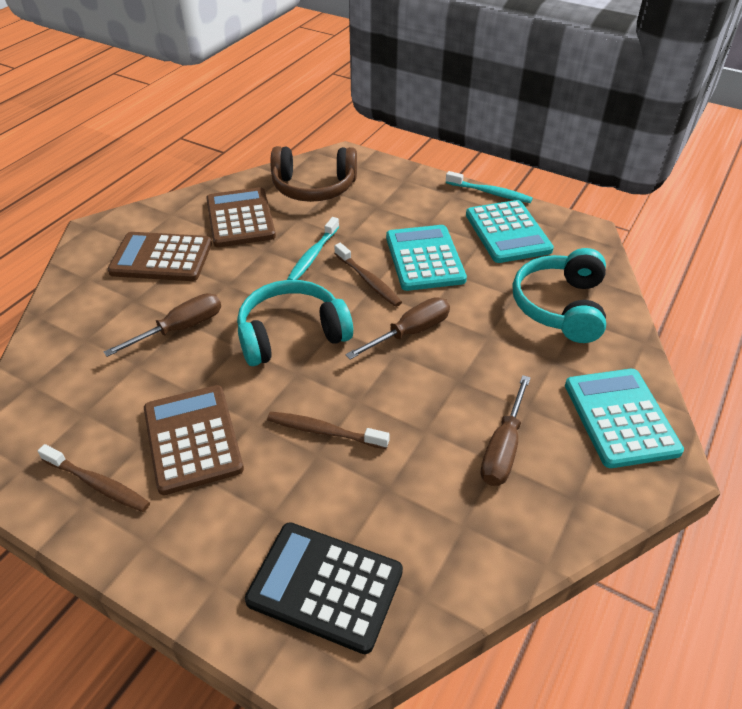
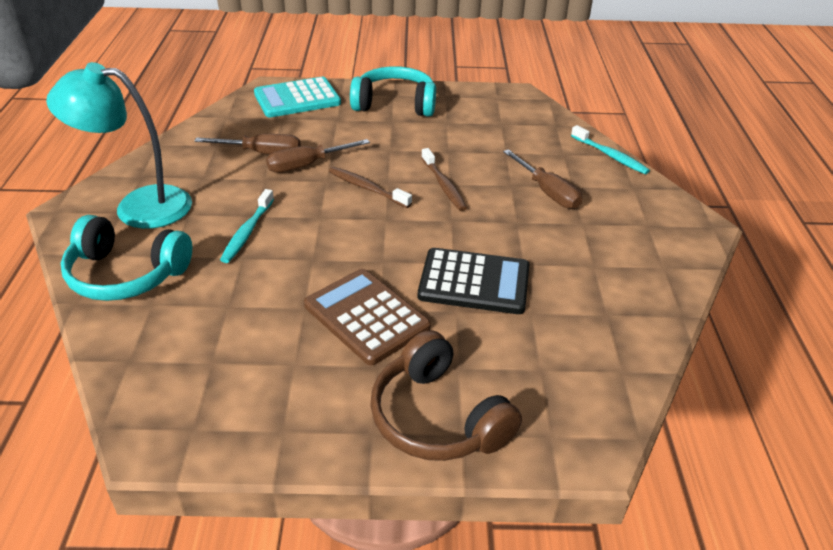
brown calculator: [108,232,212,281] [144,385,244,495] [206,187,276,247] = 3 -> [304,269,431,365] = 1
brown toothbrush: [38,444,150,512] [267,412,390,449] [334,243,402,307] = 3 -> [329,167,412,208] [421,148,467,211] = 2
turquoise calculator: [386,225,467,291] [466,200,554,263] [565,369,684,468] = 3 -> [254,77,341,118] = 1
turquoise lamp: none = 0 -> [46,62,192,229] = 1

